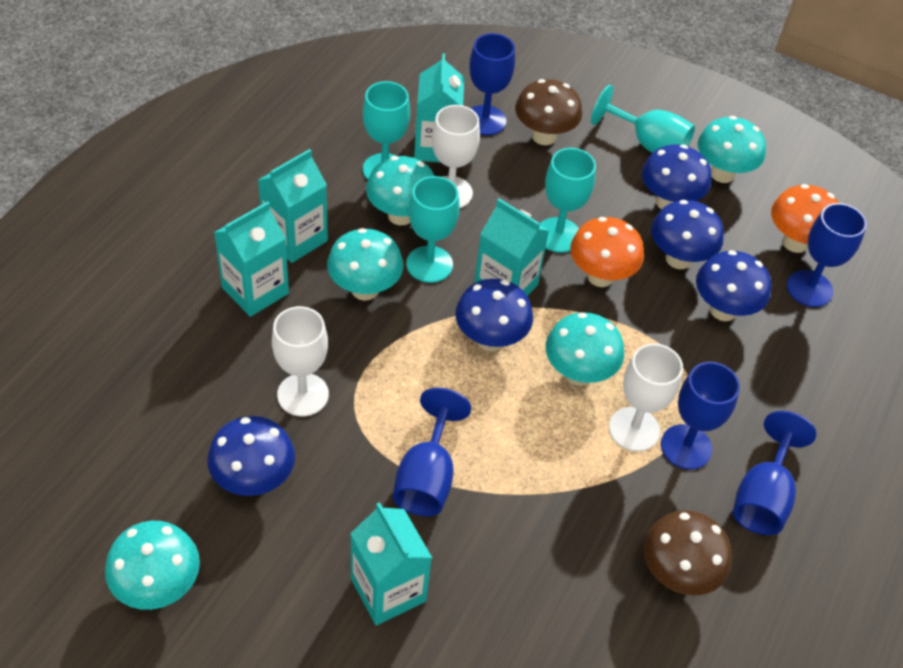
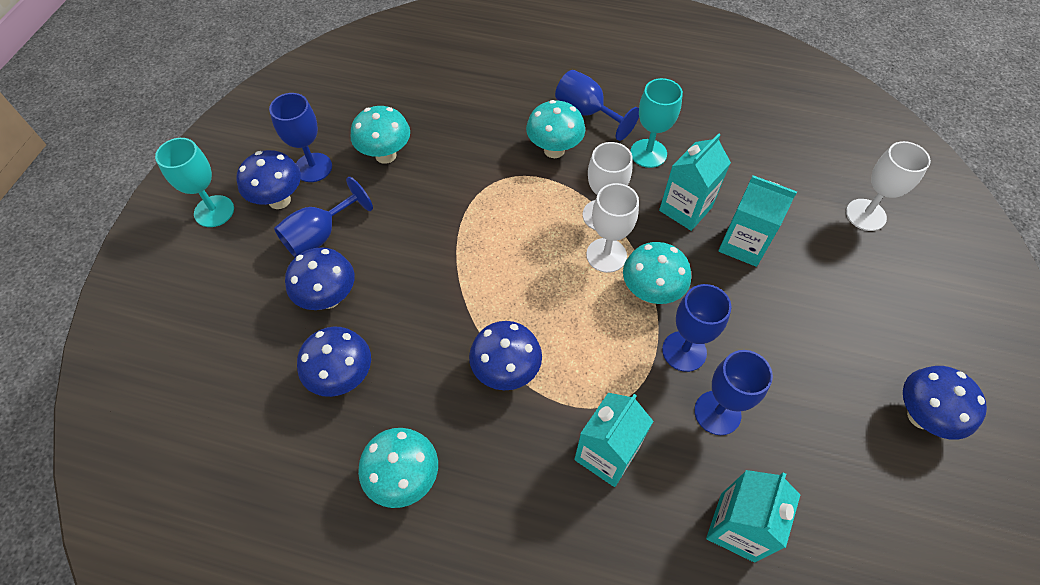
brown mushroom: [515,79,582,145] [643,510,732,596] = 2 -> none = 0
orange mushroom: [570,217,644,287] [771,184,839,253] = 2 -> none = 0
turquoise carton: [214,202,289,317] [258,149,328,263] [350,502,432,625] [414,53,464,163] [474,199,549,296] = 5 -> [574,393,653,487] [659,133,731,231] [706,470,800,563] [718,175,797,267] = 4
turquoise goblet: [363,81,410,179] [406,176,460,283] [540,148,596,253] [591,85,695,153] = 4 -> [155,138,234,227] [630,78,683,168] = 2
turquoise mushroom: [105,521,200,610] [327,228,403,301] [366,156,434,225] [546,312,624,386] [698,116,766,183] = 5 -> [351,106,410,164] [358,428,438,508] [526,100,585,158] [623,242,691,304] = 4

